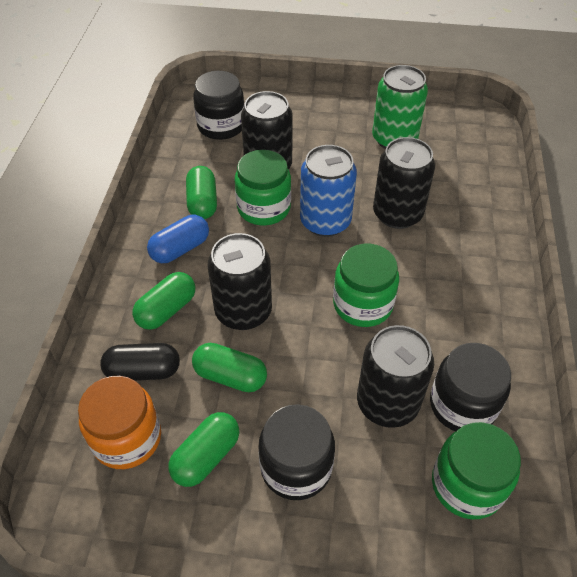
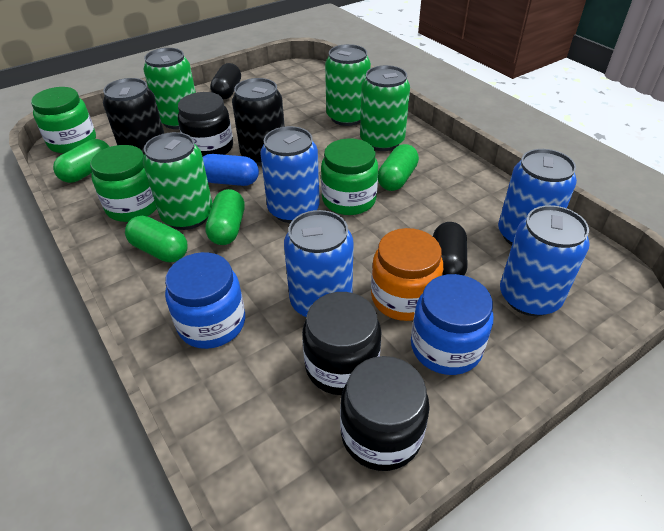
black can: [208,233,272,330] [241,91,293,169] [357,325,434,428] [373,137,435,229] = 4 -> [103,78,164,154] [232,78,285,166] = 2
black capsule: [100,343,180,381] = 1 -> [210,63,241,99] [433,222,467,276] = 2
blue can: [300,145,357,237] = 1 -> [260,126,320,223] [284,210,354,317] [498,149,577,245] [500,205,590,316] = 4
blue jar: none = 0 -> [165,252,245,349] [411,274,493,375] = 2
green can: [372,65,428,149] = 1 -> [143,48,196,129] [143,132,213,230] [325,44,371,126] [360,65,410,151] = 4

